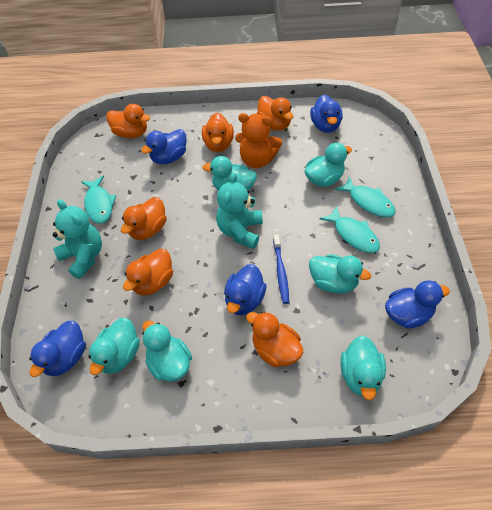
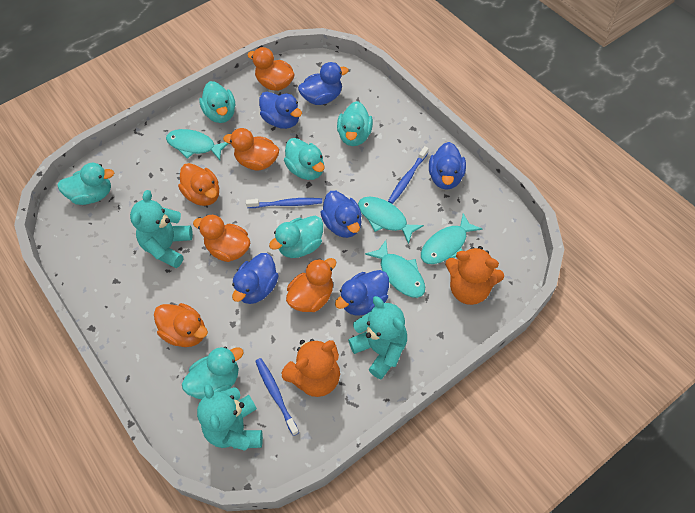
blue duck: [29,321,86,377] [141,129,187,164] [224,264,267,315] [310,95,343,133] [385,280,450,329] = 5 -> [232,253,279,304] [259,92,302,129] [298,62,349,105] [320,191,362,238] [335,270,389,316] [429,142,466,190] = 6
blue toothbrush: [273,234,289,304] = 1 -> [246,198,322,208] [255,358,299,436] [388,146,429,204] = 3
orange teddy bear: [235,113,282,168] = 1 -> [282,339,340,397] [445,246,504,305] = 2
turquoise fish: [81,176,116,224] [319,206,380,253] [335,176,396,217] = 3 -> [166,129,229,160] [358,196,424,244] [365,240,425,298] [421,214,482,264] = 4
turquoise teddy bear: [53,199,102,279] [216,172,263,249] = 2 -> [130,190,193,268] [197,384,263,451] [348,296,407,379] = 3

